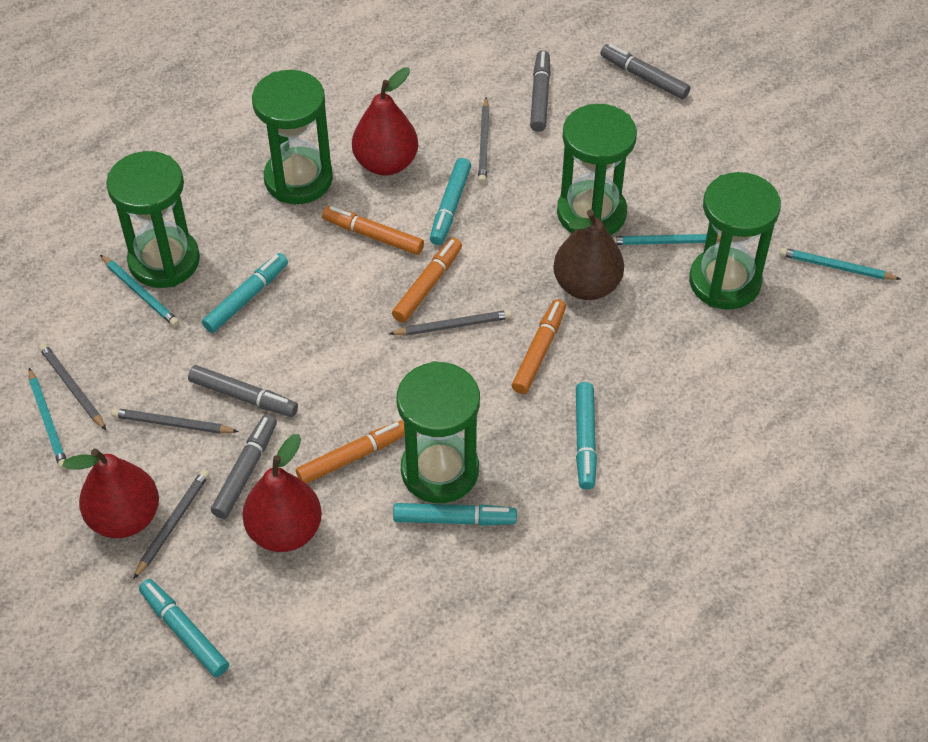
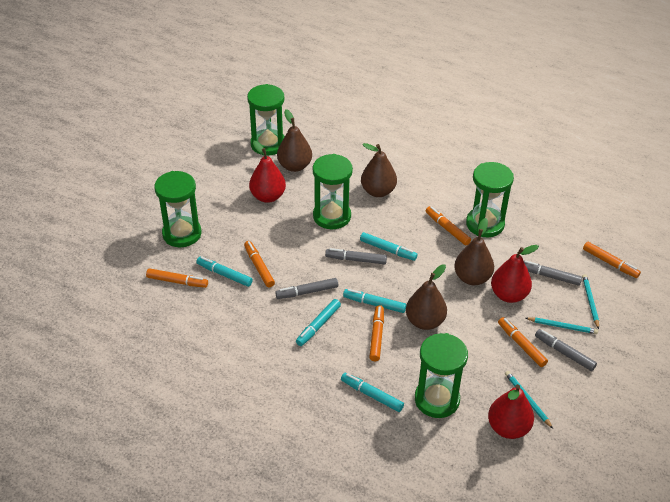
brown pear: [553,209,624,300] = 1 -> [277,109,312,172] [361,143,397,197] [406,264,447,330] [454,218,494,285] = 4
grey pencil: [39,343,106,430] [111,408,239,434] [133,469,209,579] [389,310,512,336] [478,98,490,184] = 5 -> none = 0
orange marker: [296,420,405,484] [322,206,424,255] [392,238,462,322] [512,299,566,394] = 4 -> [146,268,208,288] [244,241,275,287] [370,305,384,361] [426,206,471,246] [498,317,548,367] [583,242,641,278] = 6
turquoise pencil: [29,368,66,469] [100,255,180,327] [612,234,721,245] [779,247,900,280] = 4 -> [505,371,553,429] [526,317,598,334] [582,274,599,329] = 3

